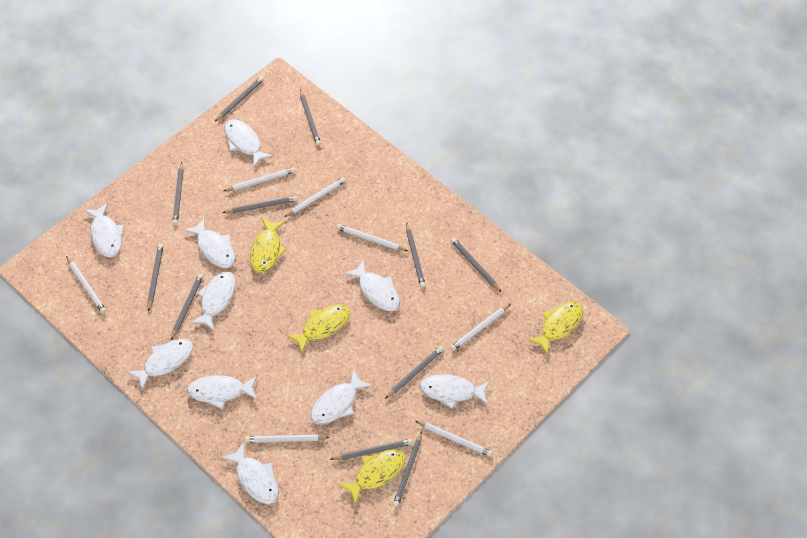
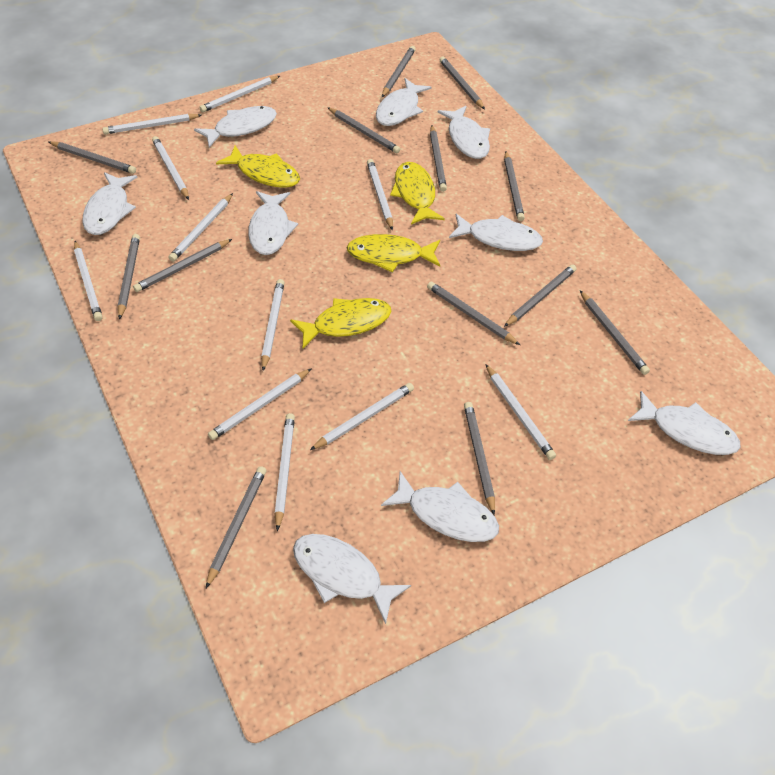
grey pencil: [147,243,164,312] [171,274,203,340] [172,162,183,225] [214,76,264,122] [222,196,297,213] [300,89,321,146] [330,439,413,460] [385,346,444,399] [393,432,422,507] [406,222,426,288] [451,238,501,292] = 11 -> [49,141,136,174] [118,234,140,320] [133,239,232,292] [206,466,266,588] [327,107,400,153] [382,46,416,97] [427,281,520,345] [430,125,447,192] [439,56,485,110] [464,402,495,515] [504,151,525,221] [504,264,576,327] [580,291,650,375] = 13
white fish: [84,203,124,257] [127,339,193,391] [184,218,235,268] [187,375,257,409] [190,272,236,331] [221,442,279,504] [225,119,273,168] [311,369,372,424] [344,259,400,311] [420,374,490,409] = 10 -> [82,172,137,235] [194,106,277,148] [248,191,298,255] [293,534,411,624] [376,78,432,126] [381,471,499,542] [438,106,490,159] [449,214,543,251] [628,391,741,455] = 9
white pencil: [66,256,106,313] [224,167,295,191] [245,435,330,443] [284,177,346,217] [336,224,408,251] [416,421,493,457] [450,304,511,351] = 7 -> [74,241,103,321] [102,114,202,135] [152,136,189,200] [169,193,233,262] [199,76,280,112] [208,368,312,440] [261,279,285,371] [275,413,295,531] [310,383,414,450] [367,159,393,230] [485,364,556,460] = 11

